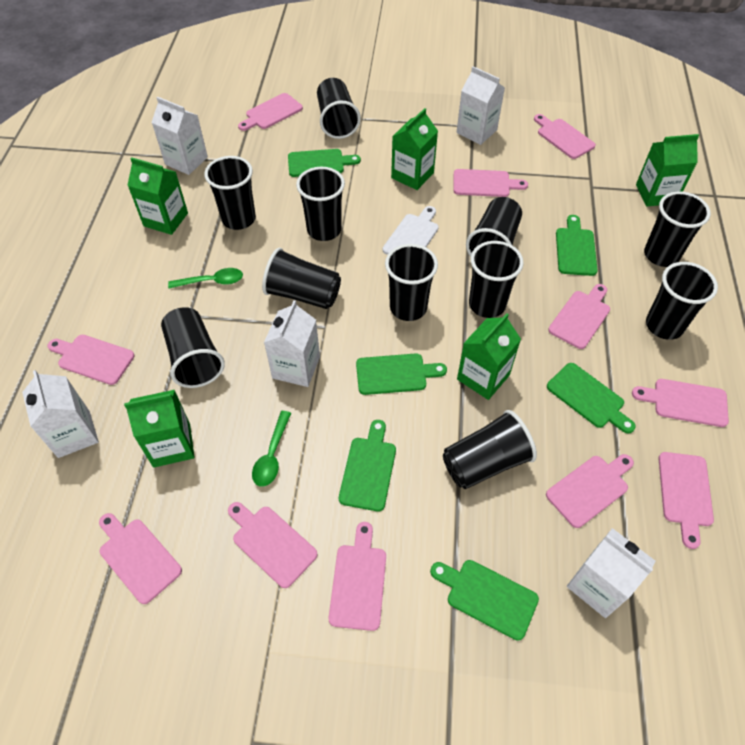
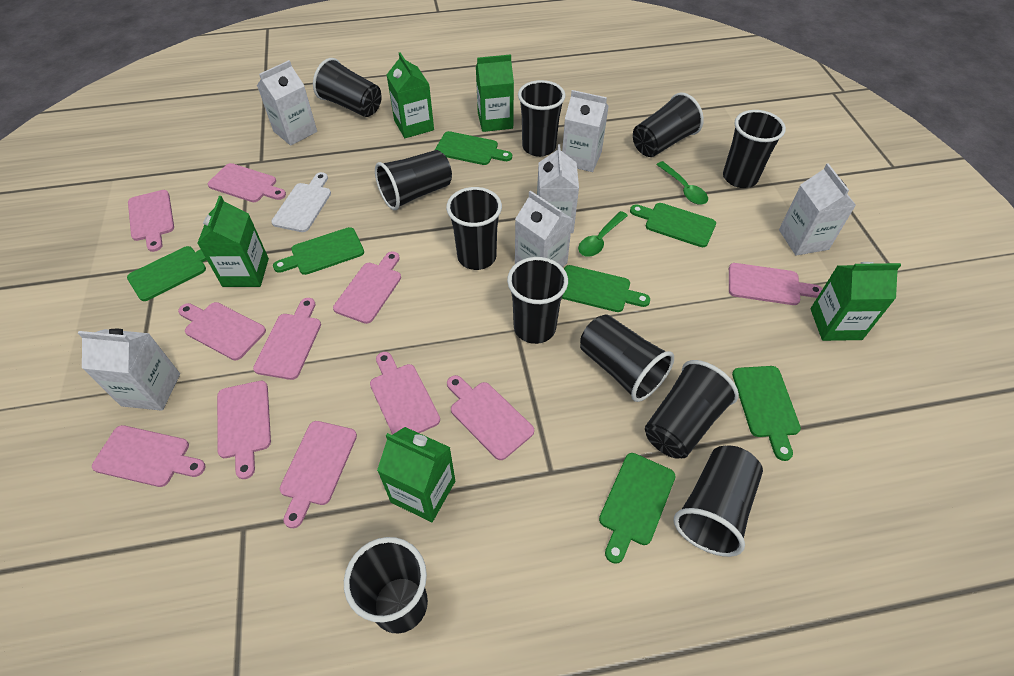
green cutting board: [288,149,361,177] [339,420,396,511] [356,353,447,395] [430,560,539,641] [547,363,636,434] [556,215,598,276] = 6 -> [127,246,207,301] [273,227,364,275] [435,131,512,165] [562,265,650,312] [599,453,675,564] [630,203,716,247] [732,366,801,461] = 7
white carton: [22,370,99,458] [152,97,208,175] [264,300,320,387] [457,66,505,145] [567,528,655,618] = 5 -> [78,329,180,411] [257,60,317,146] [515,191,572,267] [537,144,579,233] [562,90,609,172] [779,163,856,256] = 6

